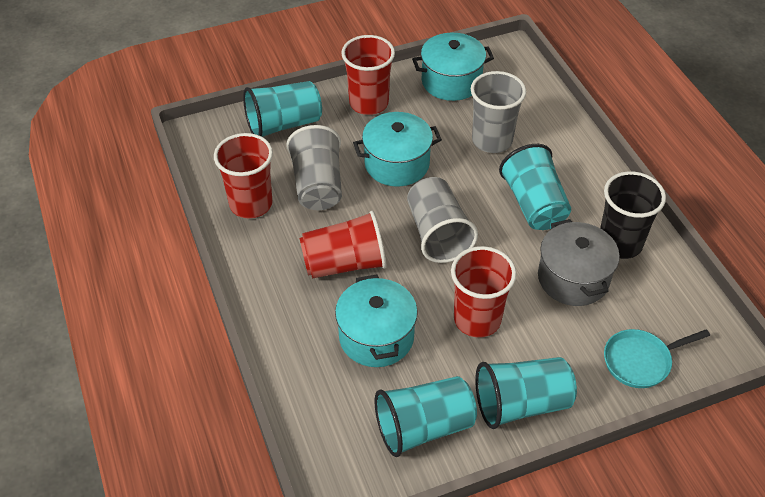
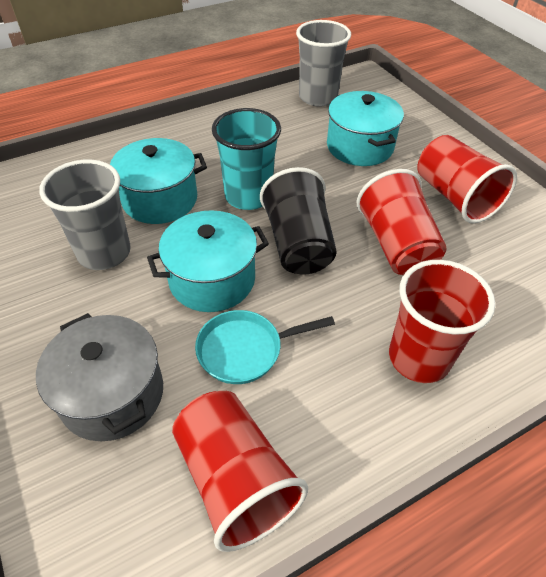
grey cup: [286,125,342,210] [407,177,478,263] [471,71,526,153] = 3 -> [39,160,131,270] [296,20,351,107] = 2
turquoise cup: [243,81,322,137] [375,376,477,457] [475,357,577,429] [499,144,571,230] = 4 -> [212,108,281,210] = 1

